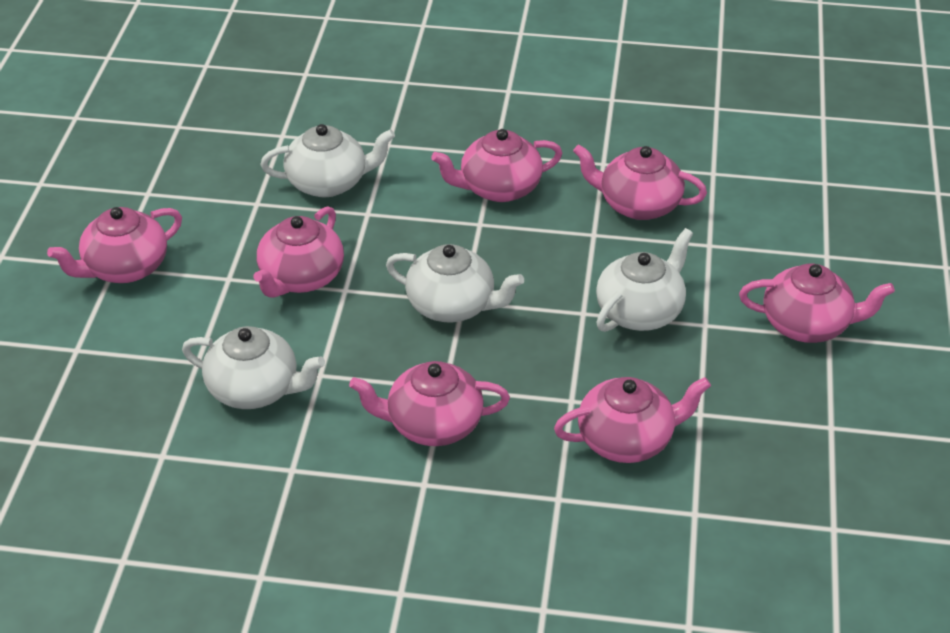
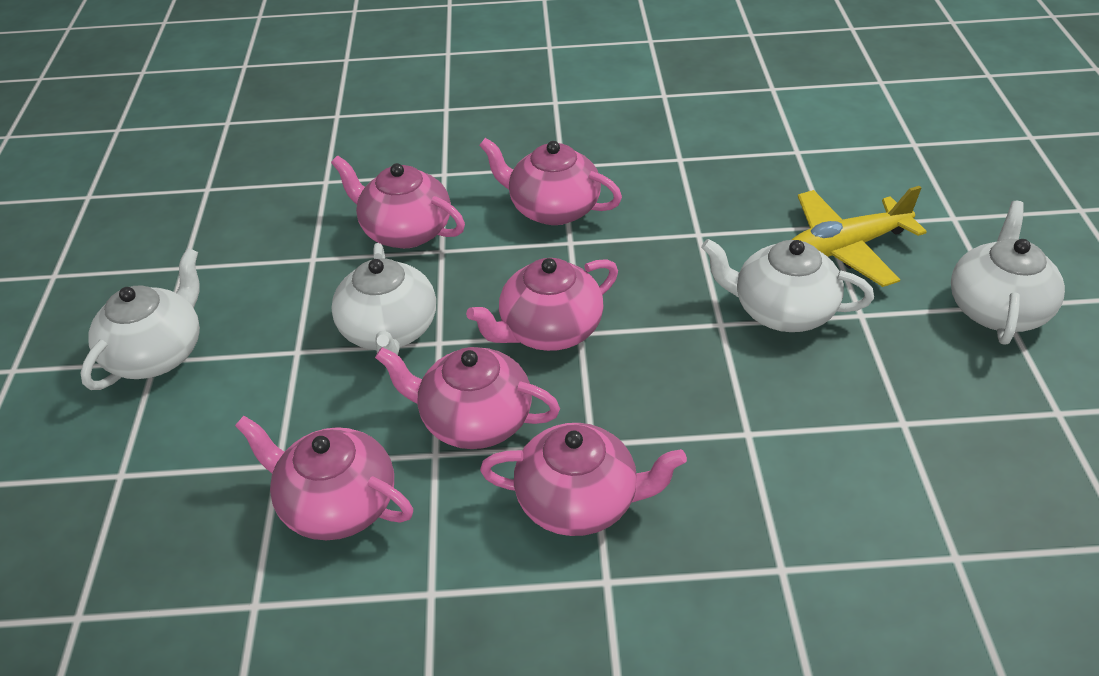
pink teapot: [47,207,182,283] [253,206,344,298] [349,361,510,446] [431,129,562,202] [554,377,711,463] [573,144,707,220] [739,264,895,343] = 7 -> [235,416,413,540] [331,156,465,248] [375,347,560,449] [466,258,618,351] [479,138,622,225] [480,423,687,536] = 6
yellow plane: none = 0 -> [792,186,927,287] = 1

